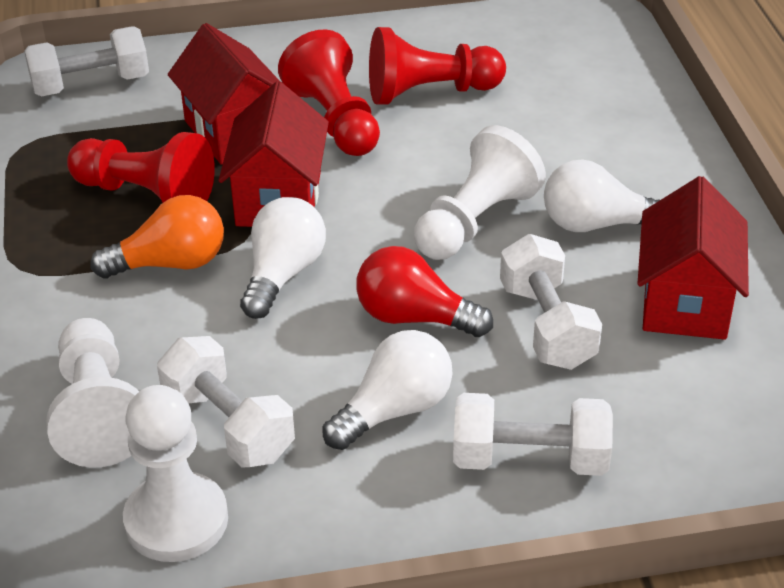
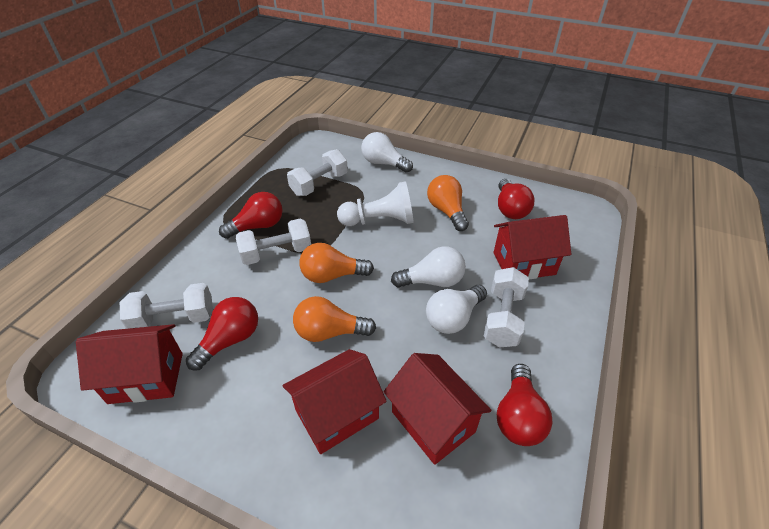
orange light bulb: [91,195,224,279] = 1 -> [293,296,376,342] [299,243,374,283] [427,175,469,231] = 3
red house: [168,23,280,165] [219,81,329,227] [637,176,749,340] = 3 -> [76,324,183,404] [282,349,387,454] [384,353,491,465] [494,215,571,280] = 4
red light bulb: [356,246,493,337] = 1 -> [186,297,258,370] [219,192,283,239] [497,364,552,446] [498,179,534,219] = 4
red pawn: [67,132,215,203] [278,29,380,156] [369,27,506,105] = 3 -> none = 0
white pawn: [46,318,139,468] [123,385,228,562] [414,125,546,260] = 3 -> [337,181,413,226] = 1

